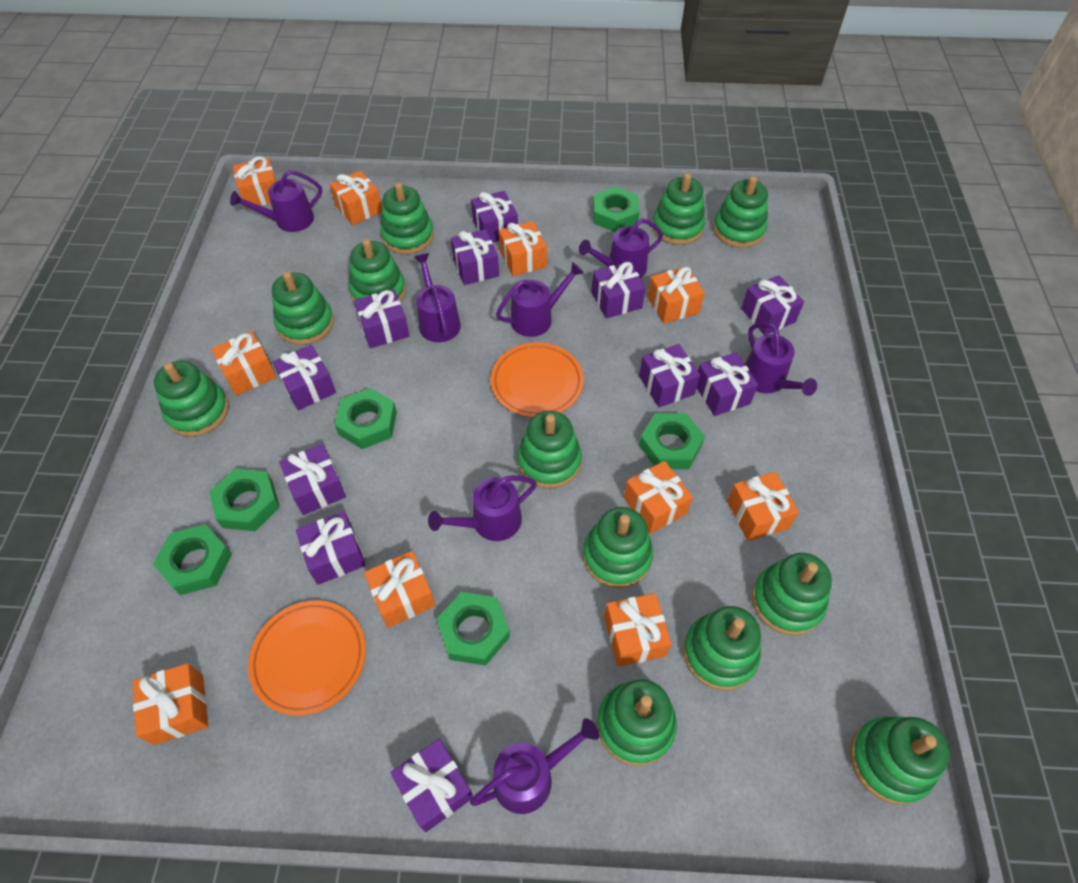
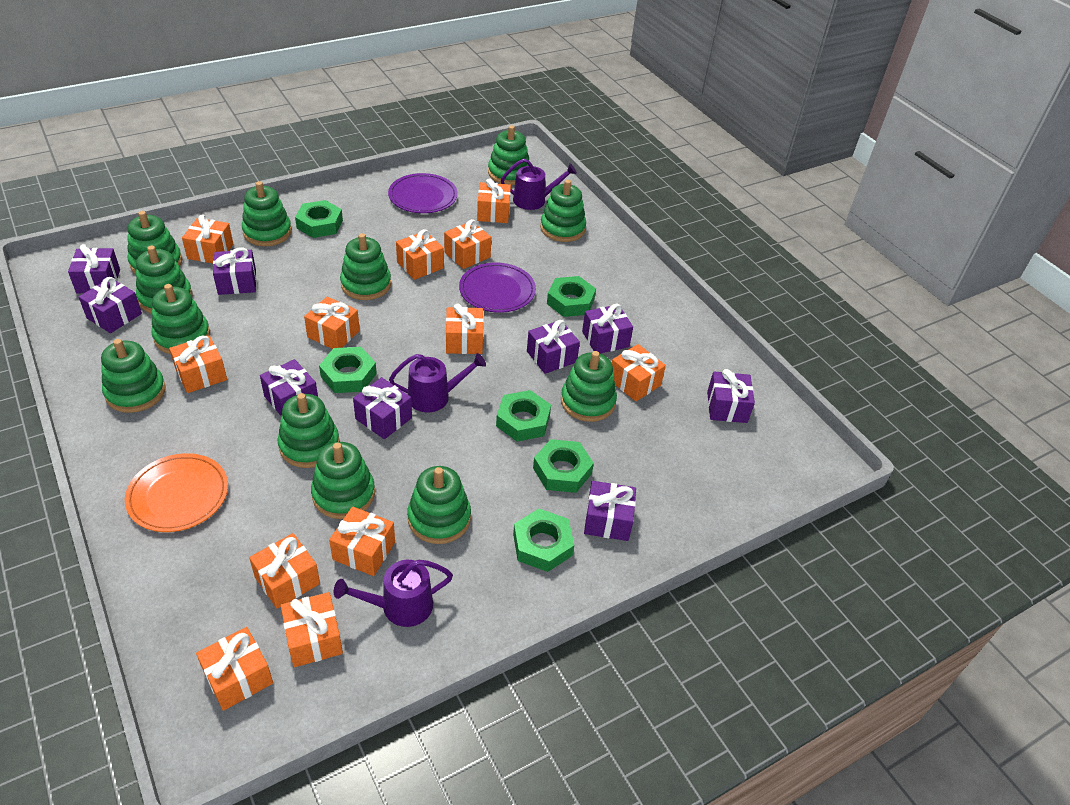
orange gift: [133,663,208,745] [211,331,276,396] [233,156,277,209] [330,171,382,225] [364,551,436,628] [499,221,547,276] [604,593,671,667] [624,461,693,534] [648,266,705,324] [727,472,799,541] = 10 -> [169,336,227,393] [182,215,233,263] [196,627,273,711] [249,533,320,609] [281,592,343,667] [304,297,360,349] [329,506,395,576] [396,229,444,280] [444,219,491,269] [446,304,484,354] [477,178,511,223] [612,344,666,401] = 12
orange plate: [248,600,366,716] [491,342,584,417] = 2 -> [125,453,228,532] = 1
purple gift: [273,345,336,410] [279,444,346,515] [296,511,366,585] [354,289,409,348] [390,739,473,832] [451,229,499,285] [471,191,518,243] [591,261,646,319] [639,344,700,407] [697,352,758,416] [741,275,804,335] = 11 -> [68,244,120,293] [79,277,142,333] [213,247,256,295] [260,359,318,416] [353,377,412,439] [527,320,580,374] [582,304,633,354] [584,481,636,541] [707,369,755,423] = 9
purple plate: none = 0 -> [388,173,458,213] [459,262,536,313] = 2
purple watering can: [230,170,322,232] [414,253,461,342] [428,475,537,541] [470,718,599,814] [496,262,584,337] [579,218,663,278] [745,322,817,396] = 7 -> [334,560,453,627] [389,353,486,412] [501,159,577,210] = 3

